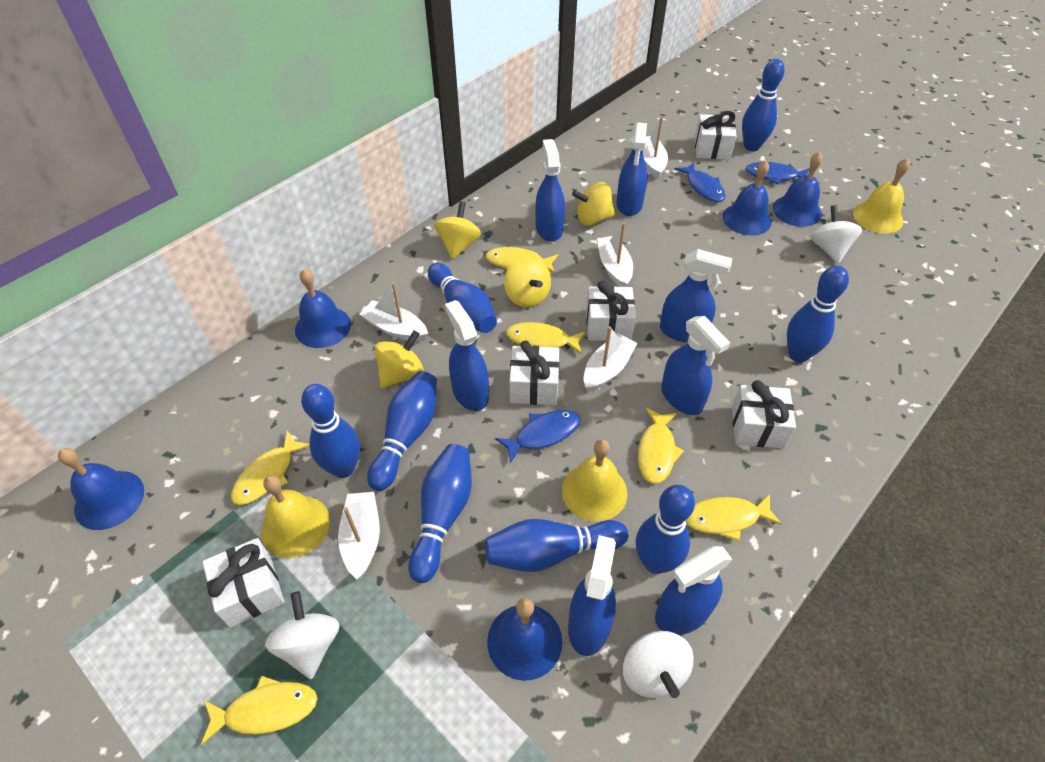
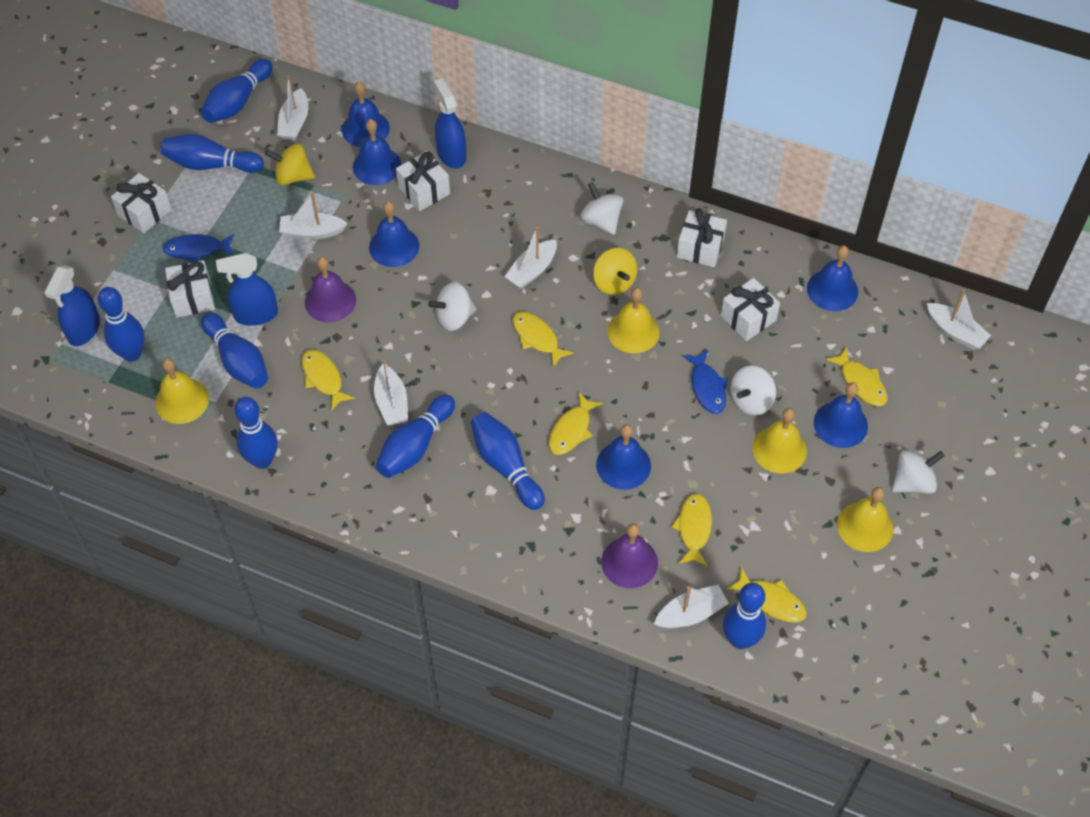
blue bell: [58,448,144,530] [295,269,351,348] [487,598,562,681] [722,160,772,235] [773,152,823,227] = 5 -> [342,81,390,147] [353,119,401,185] [369,201,419,267] [596,424,651,490] [807,245,858,311] [814,382,868,448] = 6
blue fish: [495,410,581,463] [674,162,726,202] [745,162,810,185] = 3 -> [162,234,234,262] [683,350,728,414] = 2
blue spray bottle: [445,300,489,411] [535,139,565,242] [568,535,616,656] [617,122,648,216] [655,546,733,635] [660,249,732,343] [661,316,730,415] = 7 -> [44,265,100,346] [216,253,278,326] [434,78,466,168] = 3
purple bell: none = 0 -> [305,257,356,323] [601,523,658,588] = 2
white boat: [338,492,380,579] [360,282,428,342] [583,326,637,392] [597,223,633,287] [643,116,668,179] = 5 -> [277,76,308,140] [279,192,348,239] [374,360,408,426] [504,227,557,289] [654,585,729,629] [927,290,991,350] = 6
white spinning top: [265,591,340,679] [623,631,694,698] [810,205,862,264] = 3 -> [428,282,477,331] [581,182,623,235] [731,366,776,415] [892,450,944,494] = 4
yellow bell: [261,475,330,558] [562,439,627,522] [853,158,910,233] = 3 -> [155,358,209,424] [608,288,660,353] [752,408,807,474] [837,487,893,552] = 4
yellow spinning top: [375,330,424,388] [434,201,481,259] [504,256,551,307] [572,182,615,226] = 4 -> [265,144,315,185] [593,248,637,295] = 2

